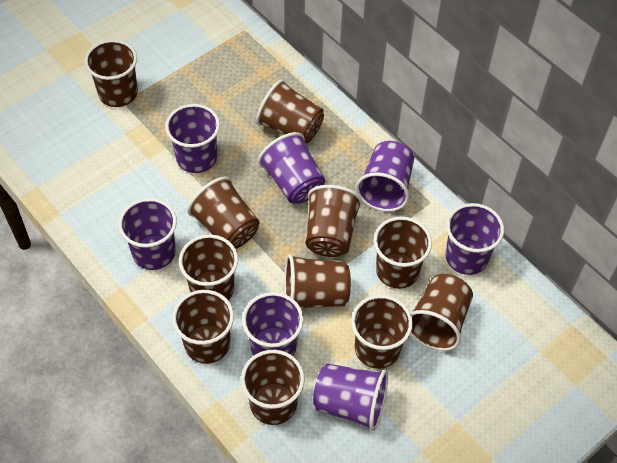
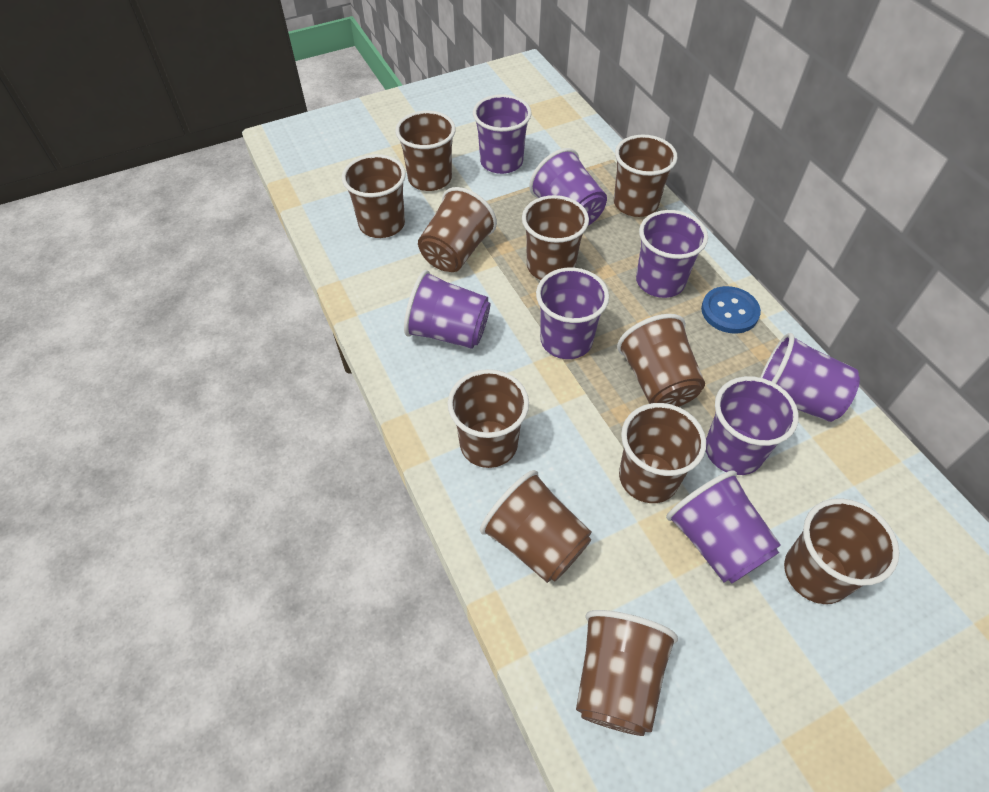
blue button: none = 0 -> [701,286,761,334] = 1
purple cup: [118,198,177,270] [165,104,220,173] [242,292,304,356] [258,132,325,203] [313,363,388,431] [356,141,414,212] [446,203,504,275] = 7 -> [404,270,490,349] [473,94,532,174] [529,148,607,226] [536,268,609,359] [636,210,708,298] [666,470,781,583] [706,376,799,475] [760,333,860,422] = 8

